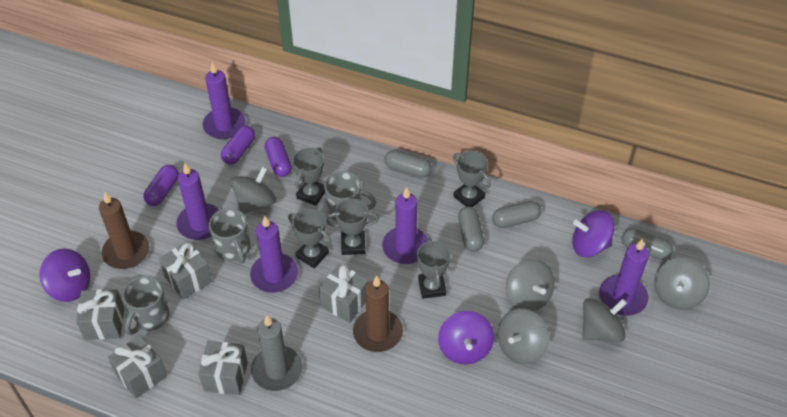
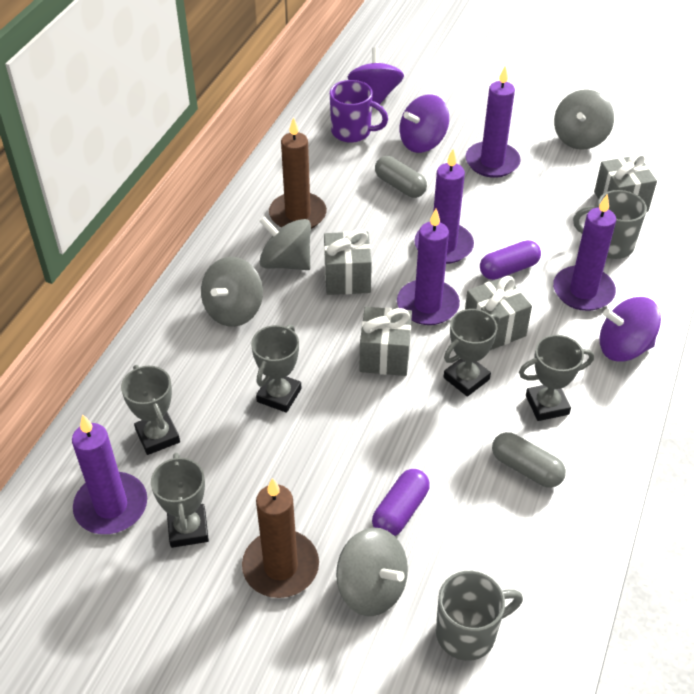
grey candle: [251,315,303,391] = 1 -> none = 0
grey capsule: [385,150,432,178] [458,206,484,252] [492,201,541,228] [622,228,673,260] = 4 -> [375,156,427,198] [492,432,566,488] = 2
grey gift: [76,289,125,340] [108,335,167,398] [159,241,212,300] [198,341,248,395] [319,264,369,323] = 5 -> [324,229,372,295] [359,307,412,376] [465,276,532,350] [594,153,657,212] = 4
grey mug: [122,276,169,335] [209,208,250,264] [324,171,376,221] = 3 -> [436,571,523,661] [573,190,647,259] = 2
grey spinning top: [231,167,276,214] [498,308,549,364] [506,259,555,311] [582,298,627,342] [654,257,710,310] = 5 -> [201,257,263,327] [259,216,311,270] [336,528,408,616] [554,89,614,150] = 4
purple capsule: [143,165,179,206] [221,126,255,164] [265,137,292,177] = 3 -> [372,469,430,536] [480,240,541,280] = 2
purple mug: none = 0 -> [330,80,388,143] = 1

